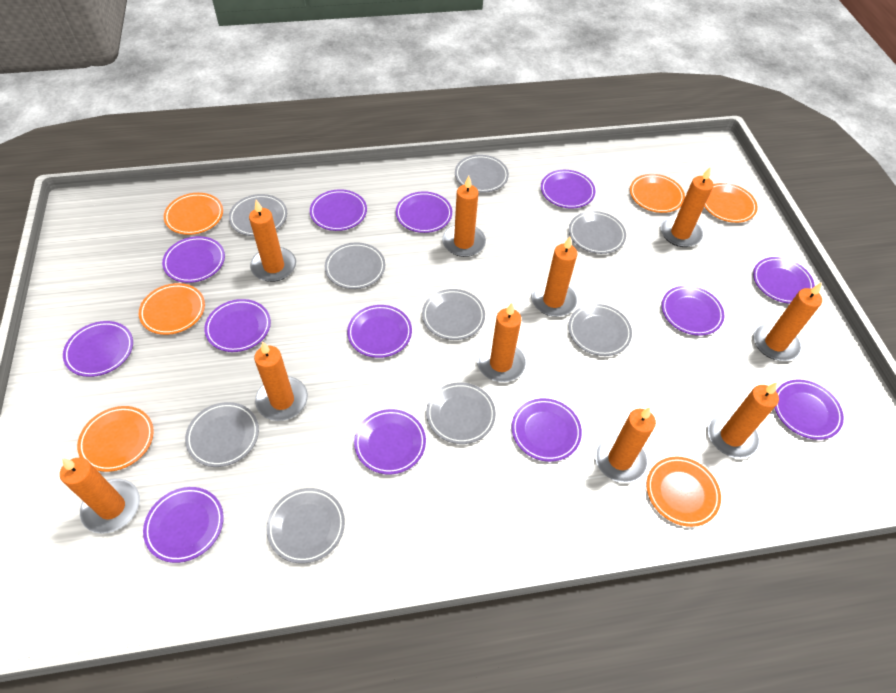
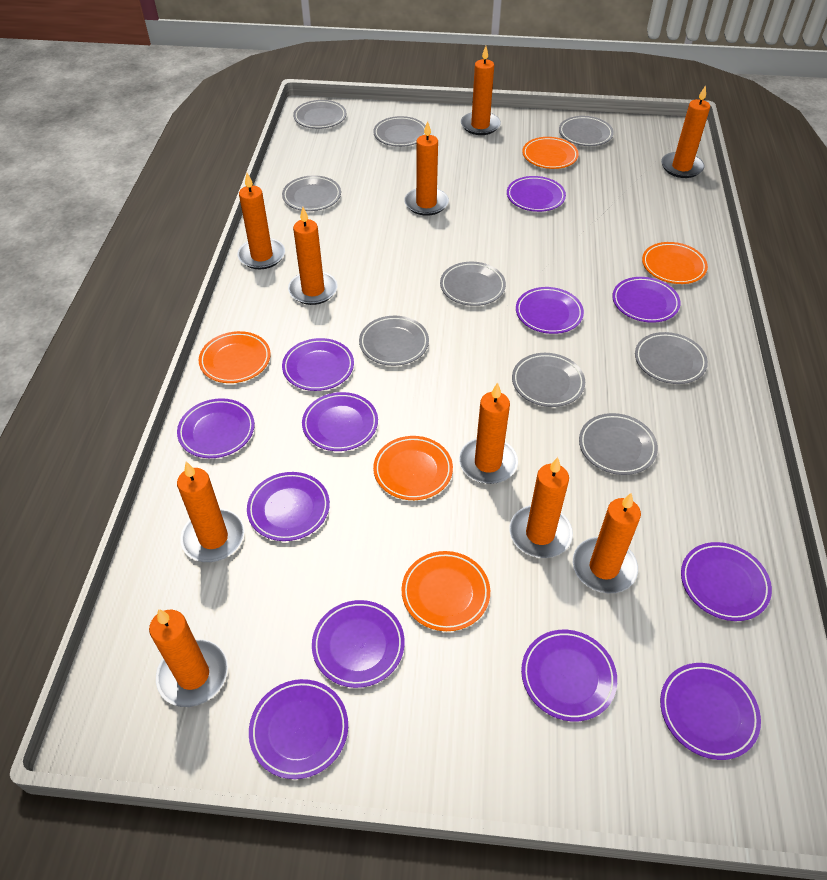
orange plate: [77,406,154,472] [139,283,205,335] [164,193,223,235] [630,174,685,213] [646,457,721,527] [704,183,758,223] = 6 -> [199,331,271,383] [373,436,453,500] [402,551,490,631] [522,137,579,169] [642,242,708,284] = 5
purple plate: [63,321,133,377] [143,487,224,563] [162,236,225,283] [204,299,271,352] [310,189,367,231] [347,305,412,358] [354,409,426,475] [396,191,452,233] [511,398,582,462] [541,170,595,209] [661,285,724,336] [753,257,815,304] [774,379,844,440] = 13 -> [177,398,255,458] [247,472,330,541] [249,679,348,779] [282,338,354,391] [302,392,378,451] [312,600,405,688] [507,176,566,212] [516,287,584,334] [521,630,617,722] [612,277,681,323] [660,663,761,760] [681,542,772,621] = 12

